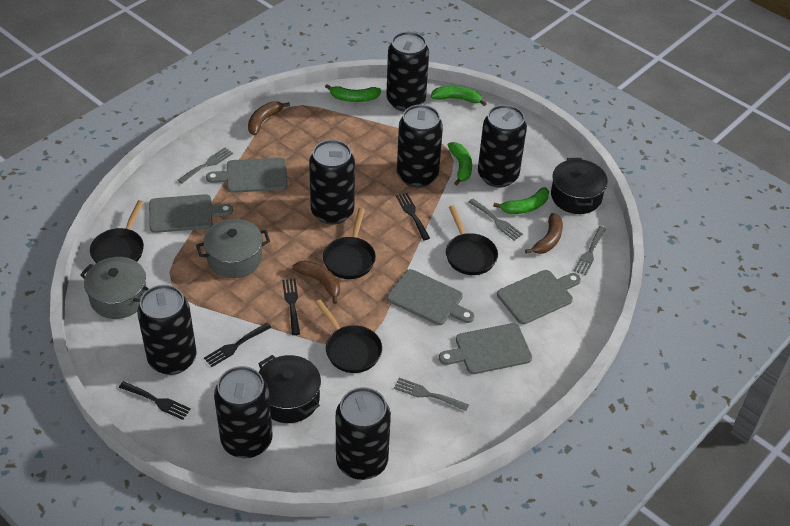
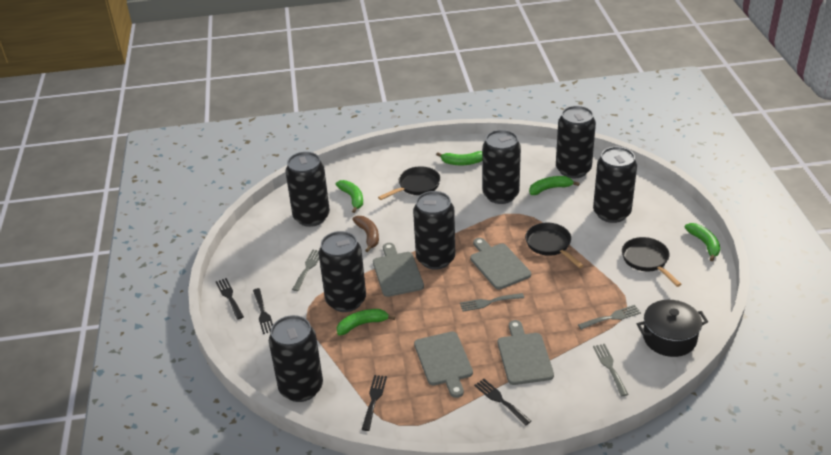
black pan: [90,200,144,263] [315,299,382,373] [323,208,376,279] [446,205,498,275] = 4 -> [378,166,441,200] [525,223,584,268] [622,237,682,287] = 3
black pot: [258,355,321,423] [551,158,608,214] = 2 -> [637,300,708,357] = 1
brown banana: [248,101,290,135] [293,261,340,304] [525,213,563,254] = 3 -> [352,216,379,252] = 1
green banana: [325,84,381,102] [430,86,487,106] [448,142,472,186] [493,187,549,214] = 4 -> [336,180,363,213] [337,309,395,336] [436,151,482,165] [529,176,580,195] [685,223,720,261] = 5
grey cutting board: [149,194,233,233] [206,158,287,193] [387,269,474,325] [439,323,532,374] [497,270,581,324] = 5 -> [373,243,424,297] [414,331,473,398] [470,238,531,290] [497,320,554,385] = 4
grey pot: [80,257,149,319] [196,219,270,278] = 2 -> none = 0

